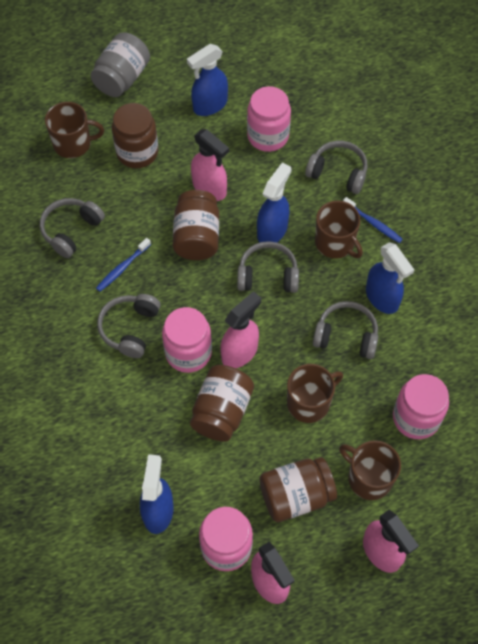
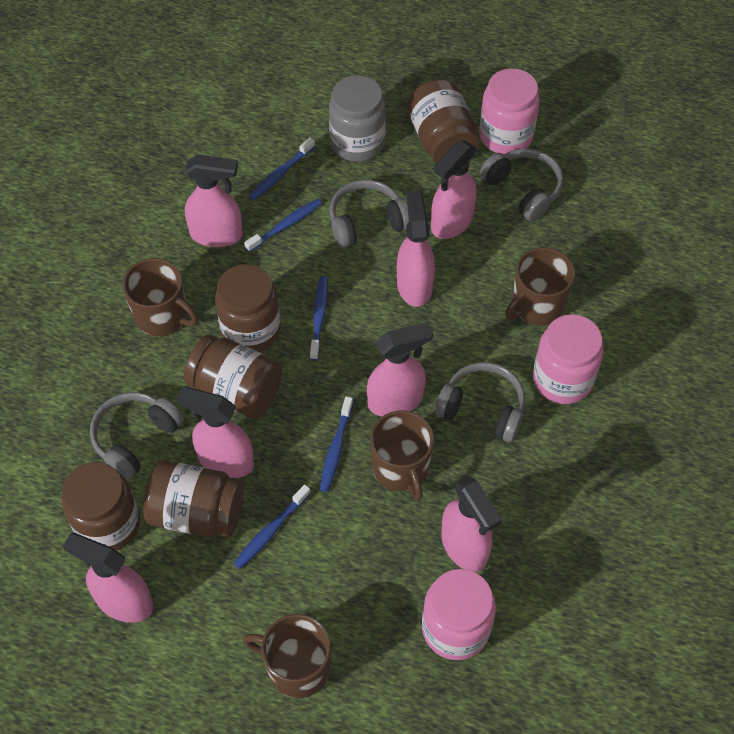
blue spray bottle: [140,454,174,534] [187,44,228,116] [257,162,292,243] [366,242,414,314] = 4 -> none = 0
blue toothbrush: [96,238,151,292] [343,197,403,243] = 2 -> [233,484,311,569] [244,199,322,252] [249,137,315,200] [310,276,328,360] [320,396,353,492] = 5
brown jar: [112,103,158,168] [173,190,219,260] [190,365,254,441] [259,457,337,522] = 4 -> [62,462,140,551] [143,460,244,537] [184,334,283,419] [215,264,281,352] [407,79,479,164] = 5
grey headphones: [40,198,105,258] [97,294,161,358] [237,241,299,293] [305,141,368,194] [313,301,378,359] = 5 -> [90,392,184,480] [329,180,409,248] [435,362,525,443] [480,149,563,221] = 4
pink jar: [162,307,212,373] [199,507,253,571] [247,86,291,152] [393,374,449,439] = 4 -> [422,569,496,660] [479,68,540,154] [533,314,603,404] = 3
pink spray bottle: [191,129,229,201] [220,291,261,368] [251,542,295,604] [363,510,419,573] = 4 -> [62,533,153,623] [176,386,254,478] [185,154,243,247] [367,322,433,416] [397,190,435,307] [431,140,477,239] [441,476,502,572] = 7

